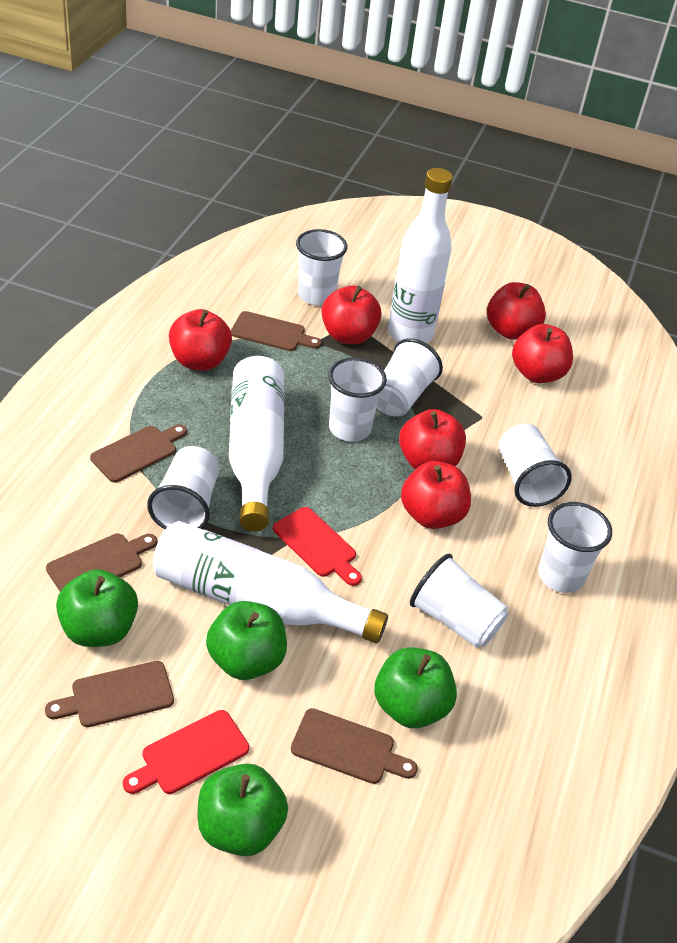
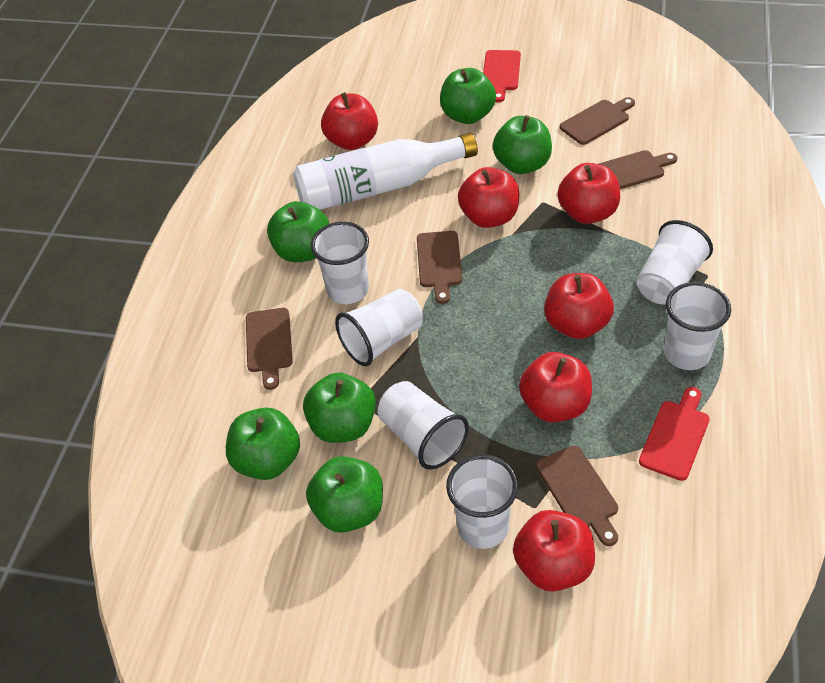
green apple: [56,569,138,647] [198,763,288,856] [206,601,287,680] [375,647,457,728] = 4 -> [226,407,300,480] [267,201,329,262] [303,373,376,443] [306,456,383,533] [440,68,496,124] [493,115,552,174] = 6
white bottle: [153,521,388,644] [229,356,285,531] [388,168,453,343] = 3 -> [293,133,478,210] = 1
white cup: [147,446,219,529] [296,229,347,306] [328,357,387,442] [377,338,443,417] [410,554,509,648] [499,424,572,507] [538,502,612,593] = 7 -> [311,222,369,304] [335,289,423,366] [378,381,469,470] [446,455,518,549] [636,220,713,305] [664,282,731,370] = 6

